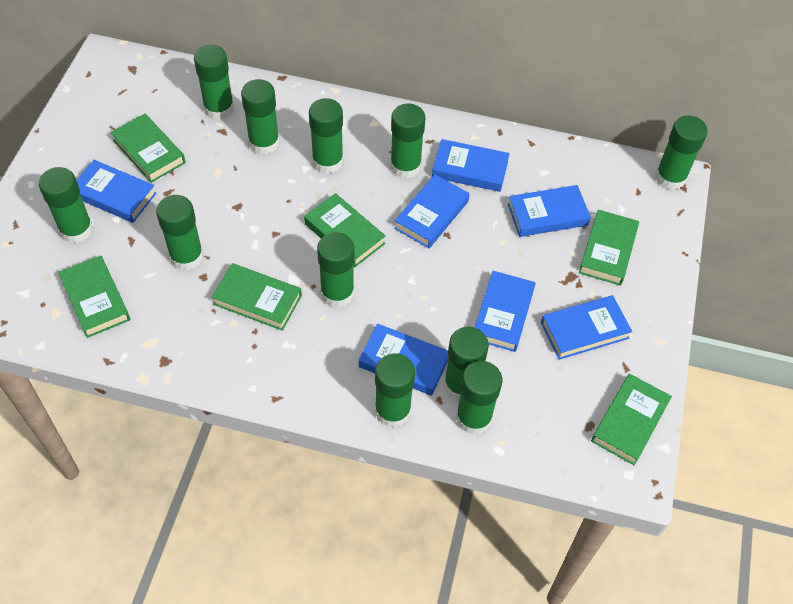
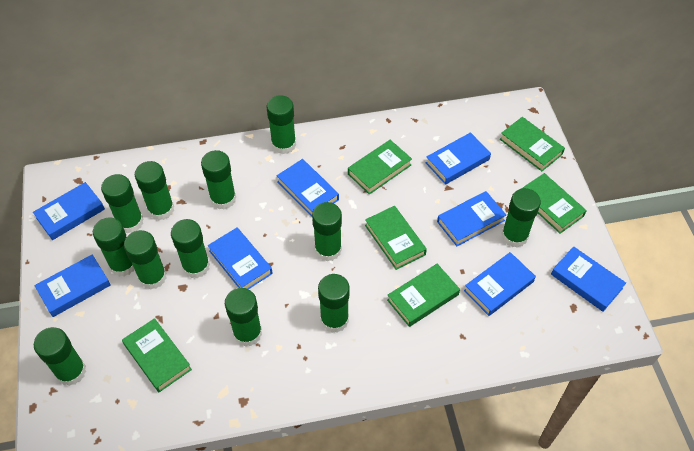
blue book: [76,160,157,223] [359,324,448,396] [394,175,470,248] [432,139,510,192] [475,271,536,352] [508,185,591,237] [541,295,632,360] = 7 -> [33,182,105,240] [34,255,111,317] [208,228,273,289] [277,159,339,217] [426,132,491,185] [437,191,506,246] [464,252,536,316] [551,247,626,312] = 8
green glue stick: [39,167,93,243] [156,195,204,270] [194,45,234,120] [241,79,279,155] [309,98,344,174] [317,232,355,308] [375,353,415,427] [390,104,425,178] [444,327,489,400] [456,361,502,435] [655,116,708,190] = 11 -> [34,327,86,386] [93,218,134,277] [101,174,144,233] [124,230,167,290] [135,161,174,220] [171,219,210,278] [201,150,236,209] [225,288,262,347] [267,95,296,154] [312,202,342,262] [318,274,349,333] [501,188,541,248] = 12

